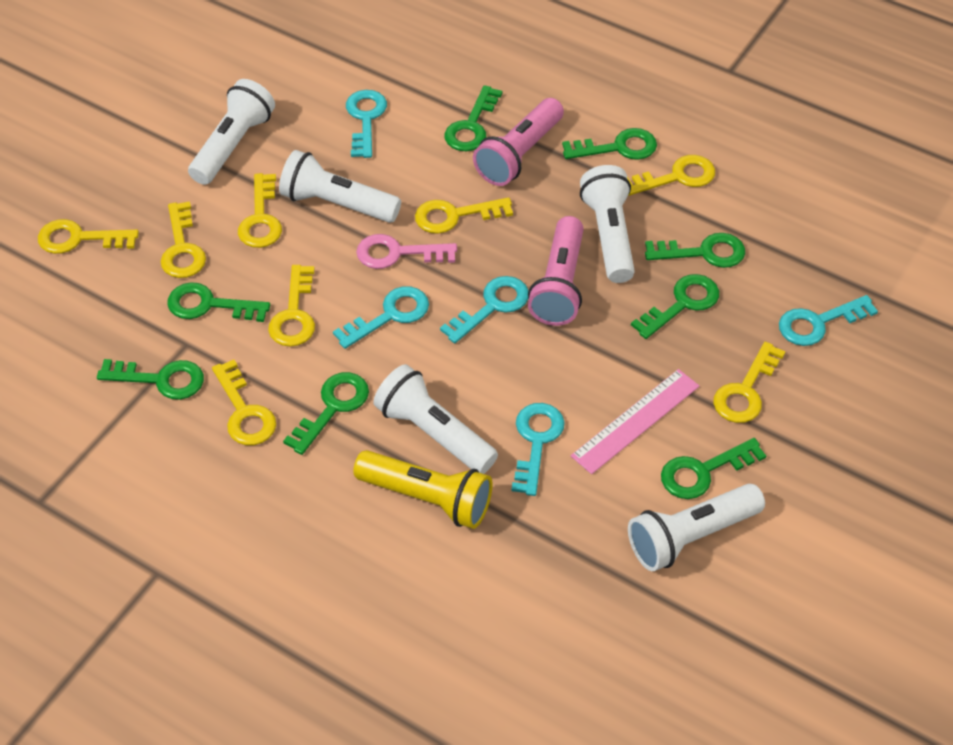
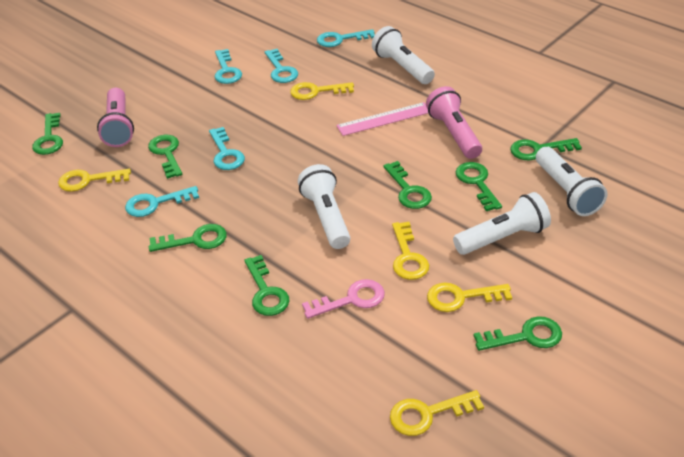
white flashlight: [188,79,275,185] [279,150,401,223] [373,364,498,474] [580,165,635,283] [628,484,765,571] = 5 -> [298,164,350,249] [372,26,435,84] [453,192,551,255] [536,147,607,216] = 4
yellow flashlight: [353,450,493,529] = 1 -> none = 0
yellow key: [38,219,139,254] [161,202,206,278] [212,360,276,445] [238,173,282,248] [268,265,315,347] [415,197,513,234] [627,155,715,196] [713,342,786,423] = 8 -> [58,169,131,192] [290,82,354,100] [390,390,484,436] [392,222,429,280] [427,283,512,312] = 5

